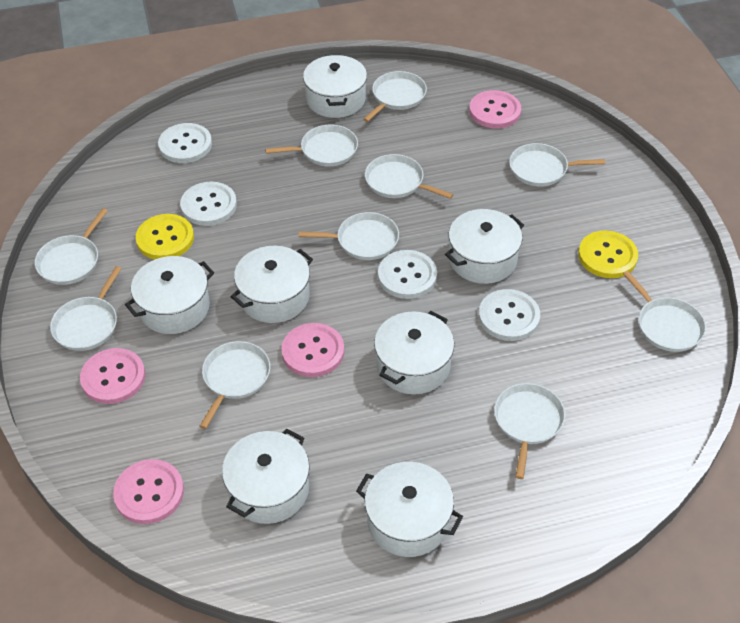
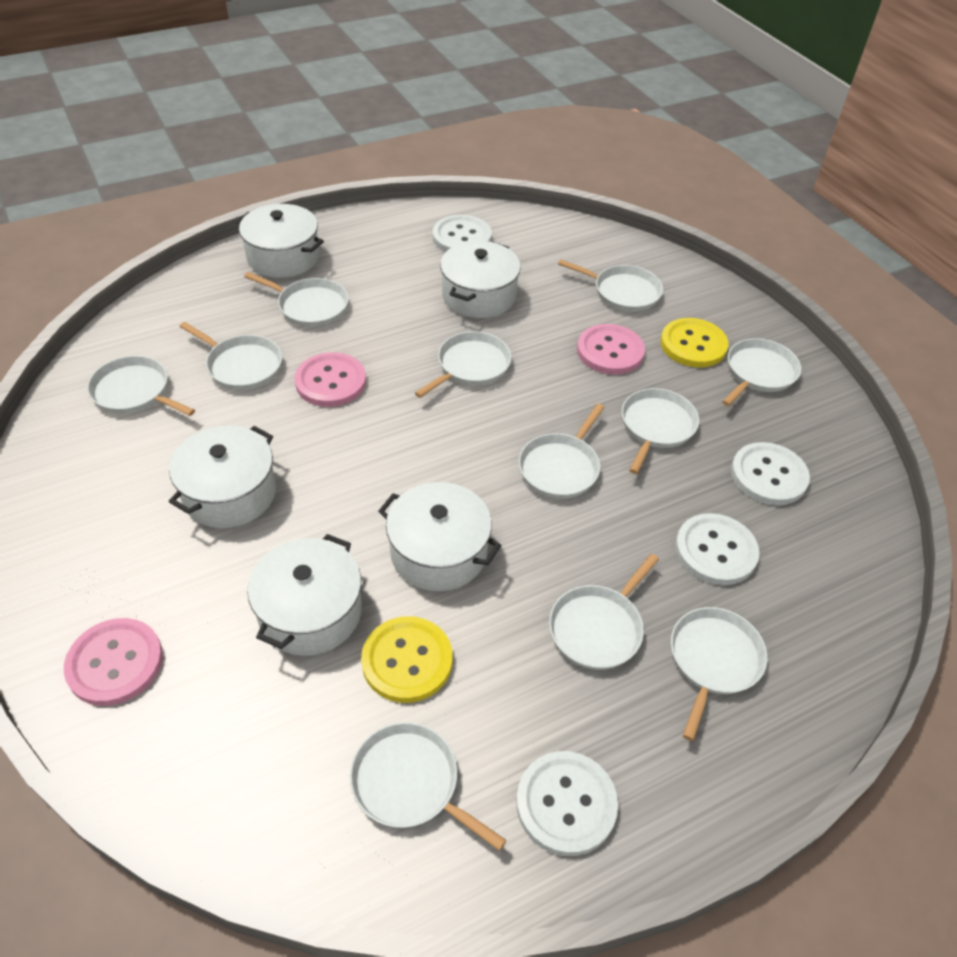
pink button: [80,348,145,404] [113,459,184,524] [281,323,344,377] [469,90,521,129] = 4 -> [64,618,163,706] [295,352,366,407] [577,324,645,375] = 3
white pan: [35,208,108,285] [50,266,122,351] [200,341,270,429] [265,125,358,166] [299,212,399,260] [363,71,427,122] [365,154,453,199] [494,383,565,479] [509,143,605,187] [623,271,706,352] = 10 -> [87,356,195,416] [179,322,282,390] [244,272,349,327] [350,722,506,851] [415,331,512,398] [519,403,605,499] [549,554,659,670] [558,259,663,312] [622,388,699,474] [671,607,767,741] [722,338,801,406] = 11
white pot: [125,256,214,334] [222,429,310,524] [231,246,313,323] [303,54,367,118] [356,462,463,557] [374,311,454,394] [445,209,524,284] = 7 -> [169,425,276,528] [236,204,324,278] [247,534,362,656] [378,482,501,591] [440,241,521,318] = 5

